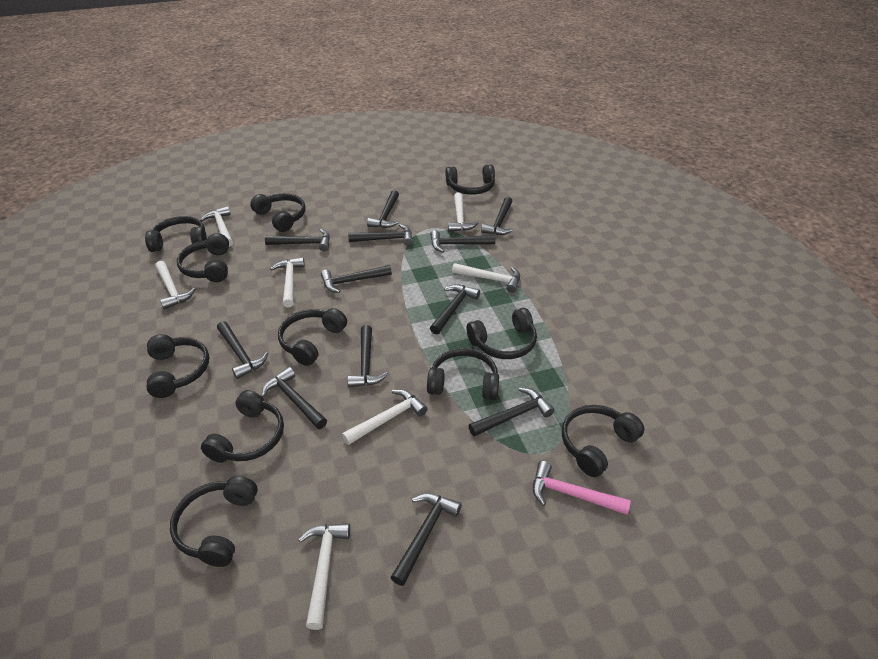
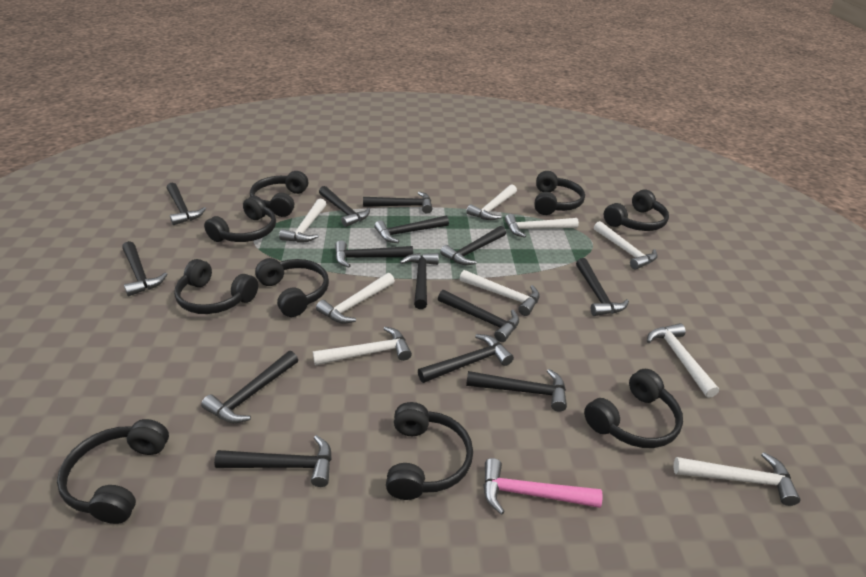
black hammer: [217,321,268,379] [261,367,327,429] [265,229,330,251] [321,265,392,293] [347,325,388,387] [348,224,413,246] [367,190,399,228] [390,493,462,586] [430,230,495,253] [430,284,480,335] [468,388,555,437] [481,197,514,235] = 12 -> [122,241,167,296] [167,182,206,225] [201,351,298,423] [214,435,332,487] [319,186,370,227] [335,240,413,268] [363,192,433,214] [374,215,449,243] [400,253,439,309] [418,334,514,383] [438,290,519,342] [440,226,506,265] [466,369,567,412] [576,258,629,316] = 14
black headphones: [145,216,207,252] [146,334,209,398] [170,476,258,567] [177,233,229,282] [201,390,284,463] [250,193,306,232] [278,308,347,366] [427,348,499,400] [446,164,495,195] [467,308,537,359] [562,405,644,477] = 11 -> [57,419,169,524] [174,259,258,314] [204,196,276,242] [250,171,308,217] [255,258,329,317] [386,402,473,500] [534,171,585,215] [584,369,683,448] [604,189,669,231] = 9
white hammer: [155,261,195,309] [200,206,233,247] [270,257,305,307] [298,523,350,630] [342,389,428,445] [448,192,478,232] [452,263,520,293] = 7 -> [279,198,326,243] [313,327,412,366] [316,273,395,324] [460,270,540,316] [466,184,517,220] [505,214,579,238] [594,221,657,270] [647,323,719,398] [674,452,800,506] = 9

